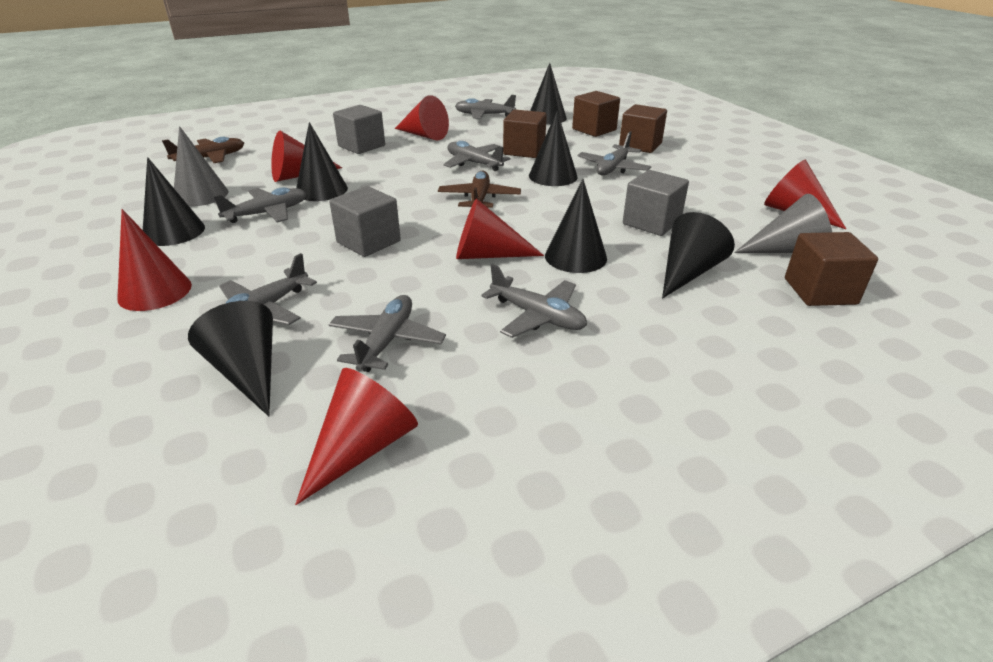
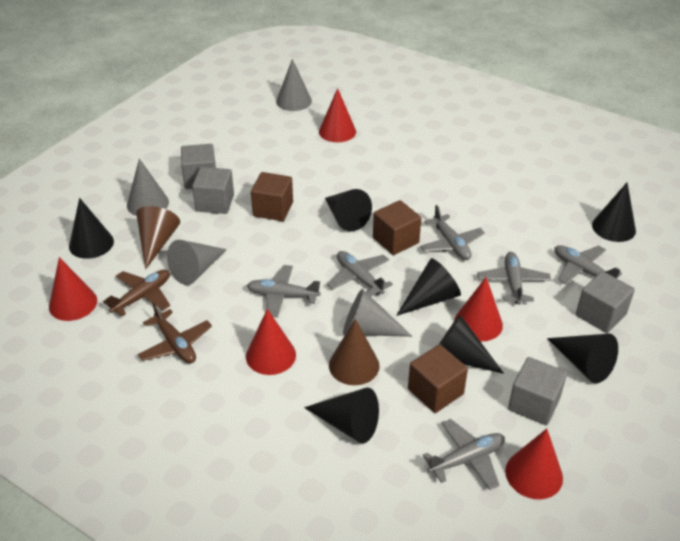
brown cone: none = 0 -> [136,206,180,270] [329,319,380,385] = 2
brown cube: [503,109,547,158] [572,91,620,137] [619,104,667,153] [785,232,878,306] = 4 -> [251,172,293,221] [373,200,421,255] [408,344,468,413] = 3
grey cone: [174,126,229,207] [734,194,832,253] = 2 -> [127,158,169,216] [167,240,227,285] [276,59,312,111] [343,289,413,337] = 4
grey cube: [329,186,401,257] [333,105,385,154] [623,170,689,236] = 3 -> [181,144,216,189] [192,167,234,214] [508,357,567,425] [576,271,635,333] = 4
grey plane: [213,187,307,223] [219,253,317,325] [329,295,446,372] [443,141,510,171] [455,95,516,119] [481,264,587,338] [577,131,651,175] = 7 -> [247,265,321,318] [327,251,393,296] [420,205,485,260] [423,419,505,490] [477,252,551,305] [555,245,622,284] = 6
red cone: [117,209,192,311] [271,130,343,182] [295,368,418,505] [395,95,449,140] [456,198,544,259] [764,160,846,229] = 6 -> [49,257,97,321] [246,309,296,375] [319,88,356,142] [454,277,503,342] [505,428,563,499] = 5

